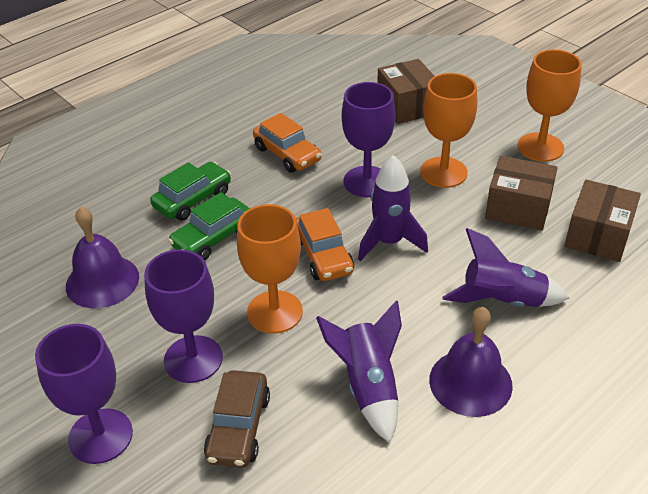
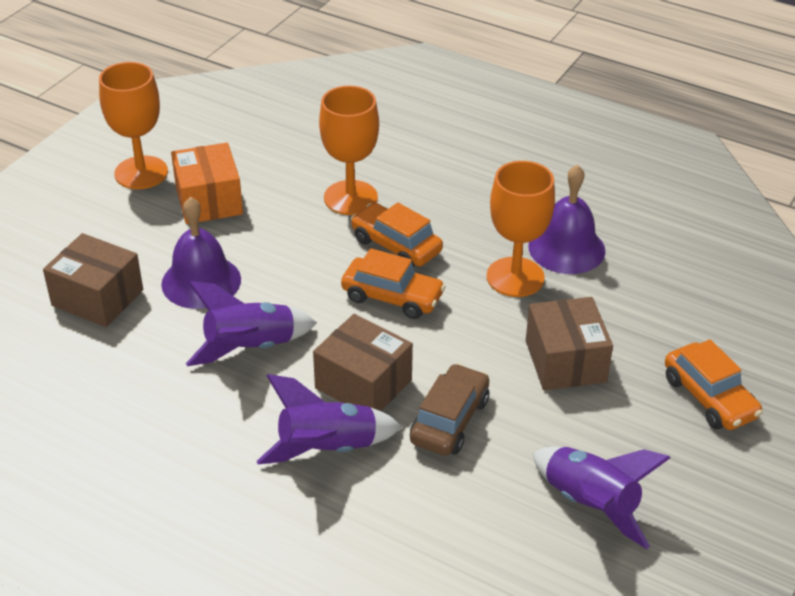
green car: [150,162,231,221] [168,192,250,260] = 2 -> none = 0
orange box: none = 0 -> [171,143,243,224] = 1
orange car: [253,113,322,173] [296,208,354,281] = 2 -> [341,248,446,319] [351,202,443,267] [665,339,763,430] = 3
purple goblet: [35,324,133,464] [144,249,223,383] [342,82,395,197] = 3 -> none = 0

